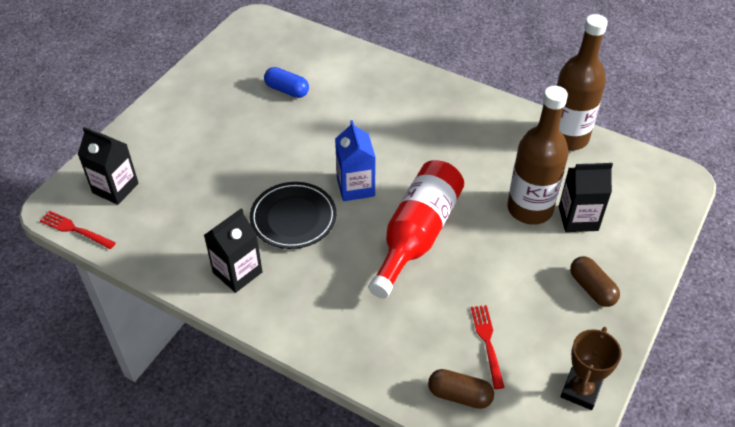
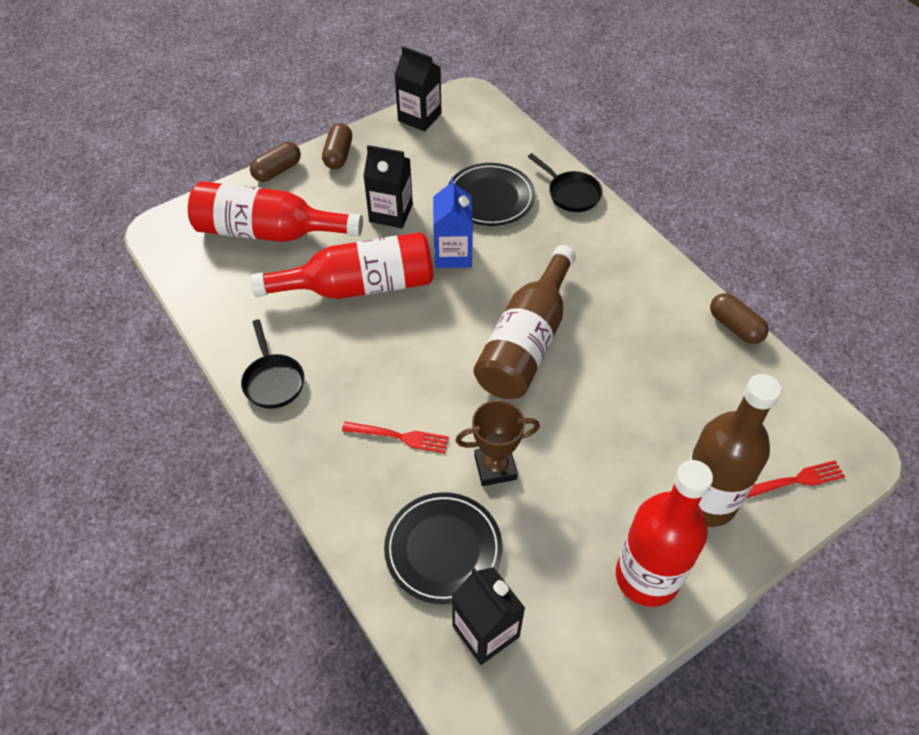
black pan: none = 0 -> [241,319,304,409] [528,153,602,212] = 2
black plate: [250,182,336,249] = 1 -> [384,492,502,604] [448,163,535,226] = 2
blue capsule: [264,67,309,98] = 1 -> none = 0
brown capsule: [428,369,494,409] [570,256,620,307] = 2 -> [250,142,301,182] [322,123,352,169] [710,293,769,344] = 3
red bottle: [368,160,464,299] = 1 -> [188,181,363,242] [250,232,433,299] [616,460,713,607] = 3

